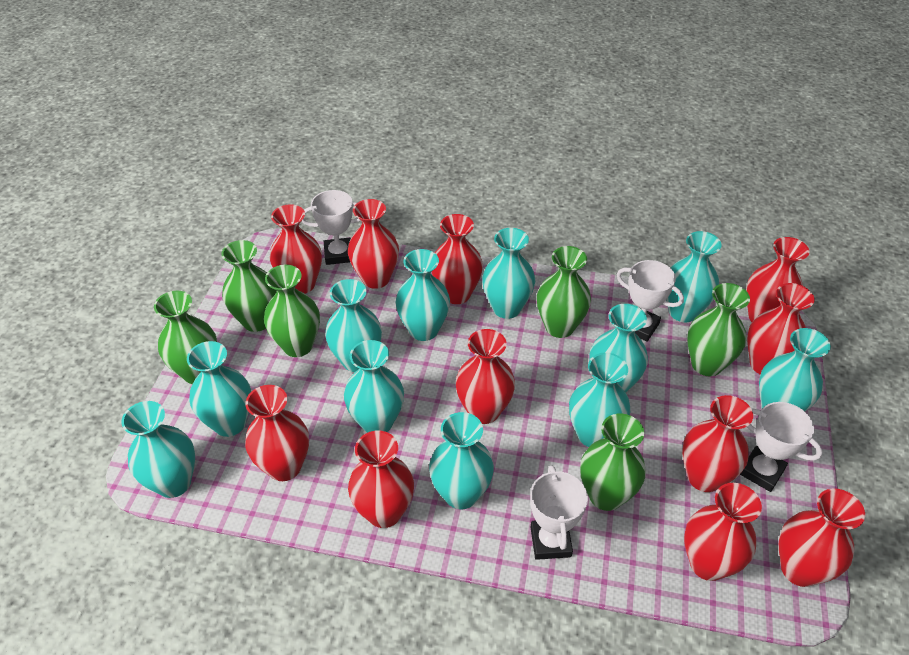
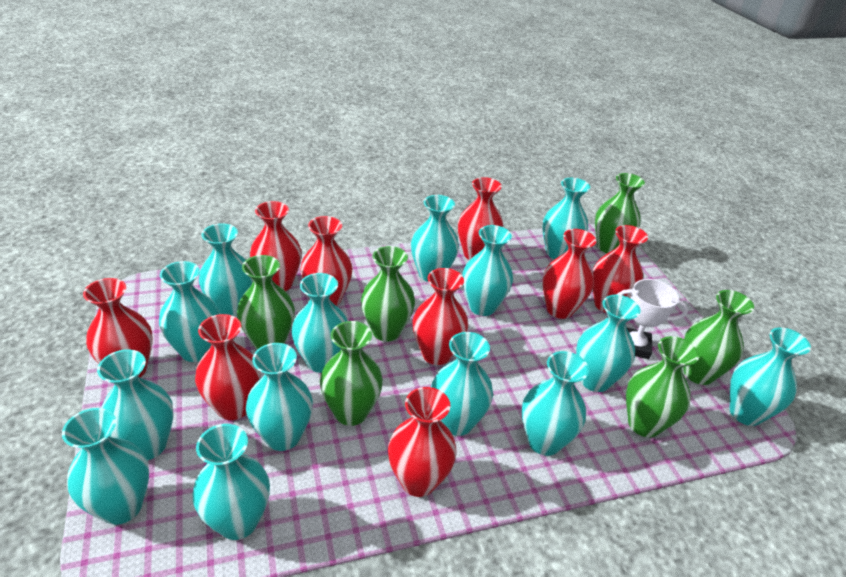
red vase: [245,385,309,481] [270,204,322,293] [348,199,399,289] [348,431,414,528] [432,214,483,304] [456,329,515,424] [682,395,753,492] [684,483,762,581] [746,237,809,322] [747,283,815,375] [779,488,865,587] = 11 -> [83,278,153,377] [195,314,261,420] [250,201,302,291] [300,216,352,306] [388,387,457,497] [412,268,468,365] [458,177,503,260] [542,229,597,319] [592,225,648,313] = 9
turquoise vase: [121,401,195,498] [187,341,251,437] [325,279,382,372] [344,340,404,433] [396,249,450,341] [429,412,494,509] [482,228,535,319] [569,353,630,447] [589,304,648,392] [666,231,722,322] [759,328,831,411] = 11 -> [62,408,149,525] [97,349,174,460] [159,261,220,362] [193,424,270,540] [199,223,253,318] [246,343,313,451] [291,273,347,373] [411,195,459,282] [431,332,493,436] [462,225,513,316] [522,351,589,456] [542,178,590,259] [576,295,641,392] [730,327,811,426] = 14
white trophy: [302,190,361,265] [530,465,588,560] [617,260,684,342] [740,402,823,492] = 4 -> [617,279,688,359] = 1

